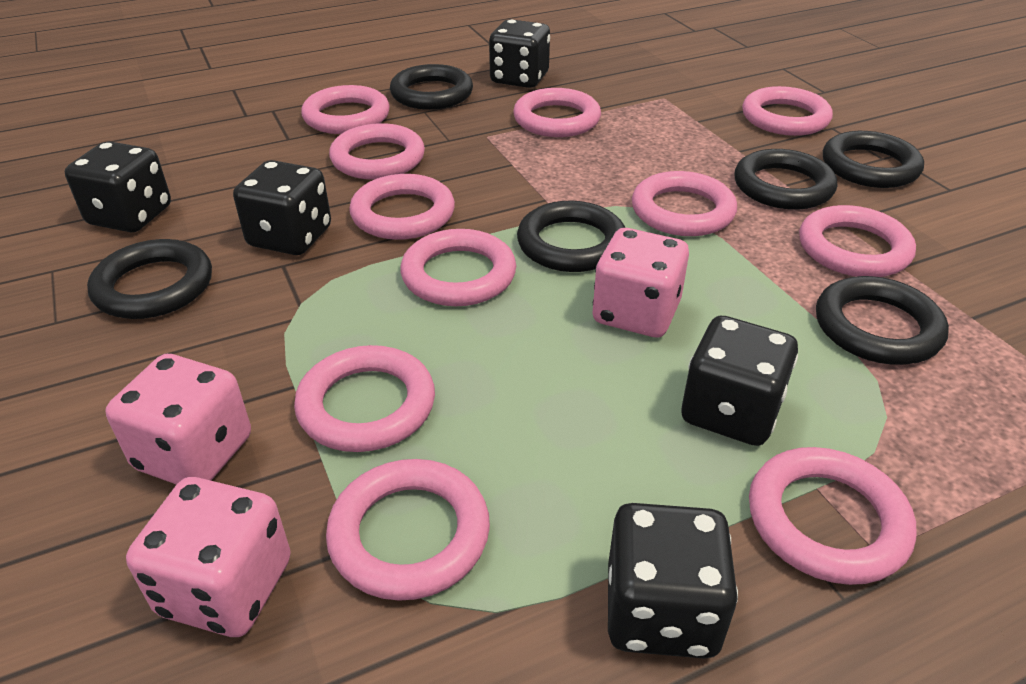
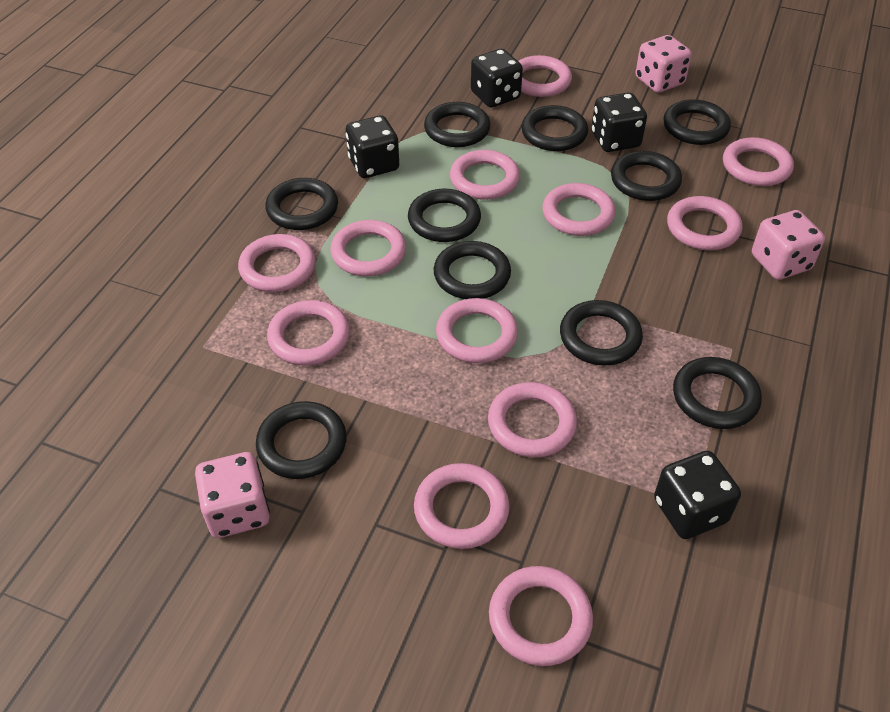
black dice: [65,141,171,232] [233,160,331,255] [489,19,550,88] [608,503,738,659] [682,316,798,446] = 5 -> [346,116,399,178] [471,49,523,108] [591,92,647,152] [654,451,741,539] = 4
black ring: [87,239,212,319] [390,64,473,110] [517,201,625,272] [734,149,837,210] [816,276,949,365] [823,131,924,188] = 6 -> [256,401,347,479] [265,178,338,230] [408,189,481,242] [424,102,491,147] [434,241,511,299] [521,105,588,151] [560,300,643,366] [611,151,682,201] [663,99,731,145] [673,357,762,429] = 10
pink ring: [294,345,435,452] [301,85,390,134] [326,459,490,601] [329,123,425,179] [349,174,455,240] [400,229,516,306] [513,88,601,137] [632,171,737,236] [742,86,833,136] [749,447,917,585] [799,205,916,277] = 11 -> [238,234,316,292] [267,300,350,366] [331,220,406,276] [414,463,510,549] [436,298,518,363] [450,150,520,200] [488,382,577,458] [489,566,593,666] [518,55,572,97] [542,183,616,236] [667,196,742,250] [723,137,794,186] = 12

